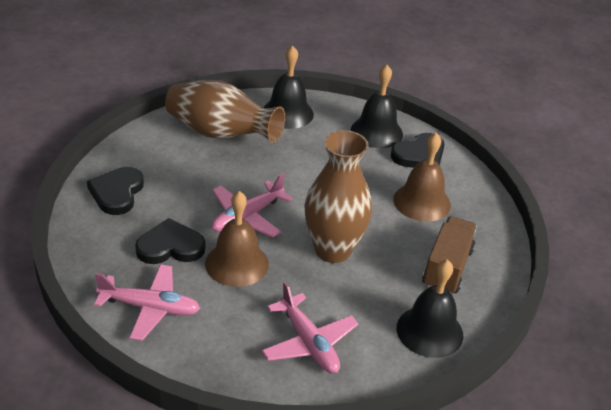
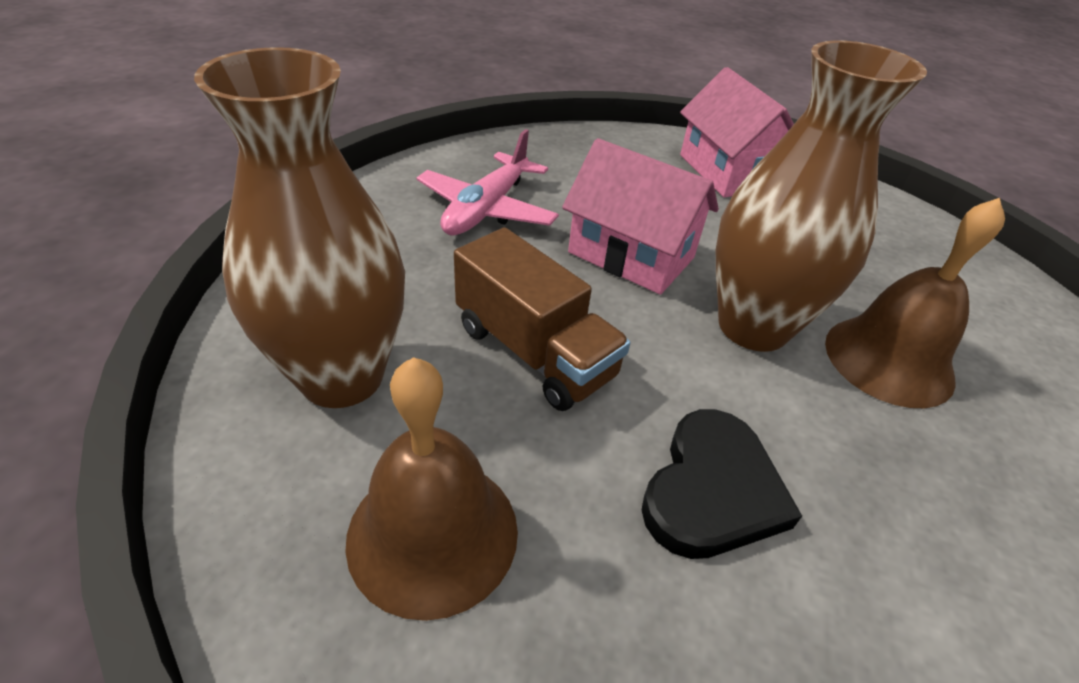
black bell: [263,46,314,129] [351,65,403,148] [397,259,463,358] = 3 -> none = 0
black heart: [87,167,144,215] [135,218,205,264] [391,133,445,168] = 3 -> [642,409,802,559] = 1
pink house: none = 0 -> [562,138,719,295] [680,67,794,197] = 2
pink plane: [94,264,200,341] [212,173,293,238] [261,282,358,374] = 3 -> [416,129,559,235] = 1

